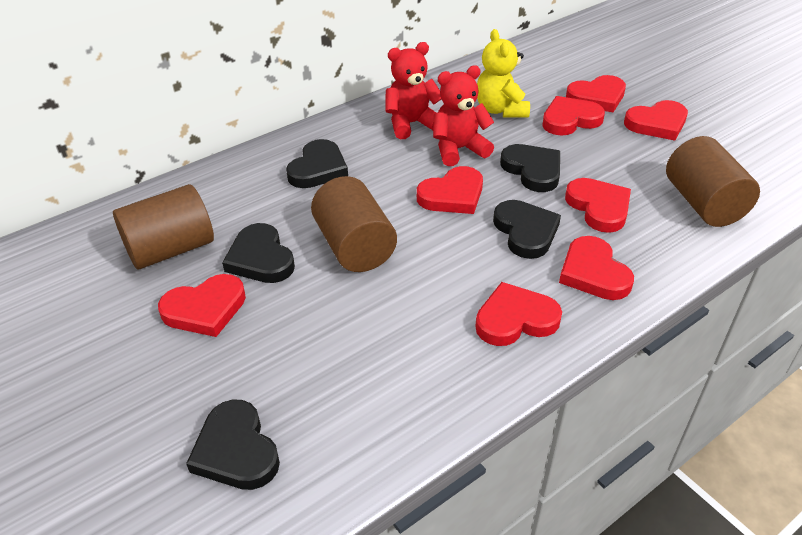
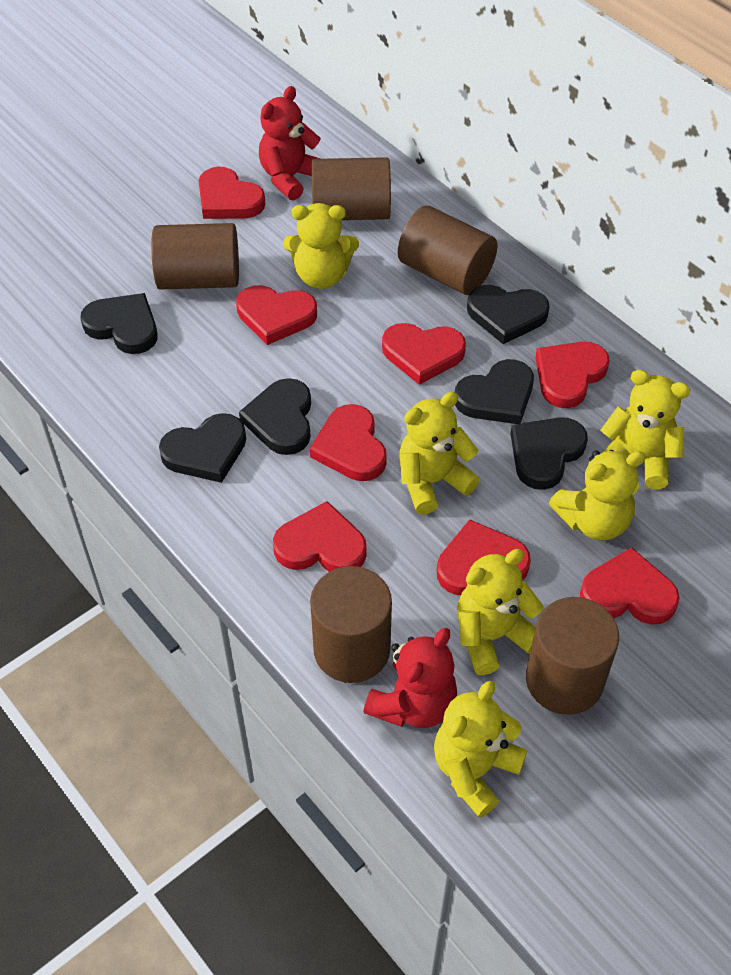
black heart: [186,400,280,490] [222,223,295,283] [286,139,348,188] [493,200,561,259] [500,144,560,192] = 5 -> [80,293,158,354] [159,413,246,483] [239,378,311,455] [455,359,534,424] [467,285,549,344] [510,417,588,490] = 6
brown cylinder: [113,184,214,269] [311,176,397,272] [666,136,760,227] = 3 -> [151,223,239,289] [310,566,392,683] [312,157,391,220] [398,205,498,295] [526,597,619,715] = 5
yellow teddy bear: [477,29,530,118] = 1 -> [283,203,359,289] [399,392,480,515] [434,681,527,818] [457,549,544,675] [549,450,645,541] [600,370,690,489] = 6

